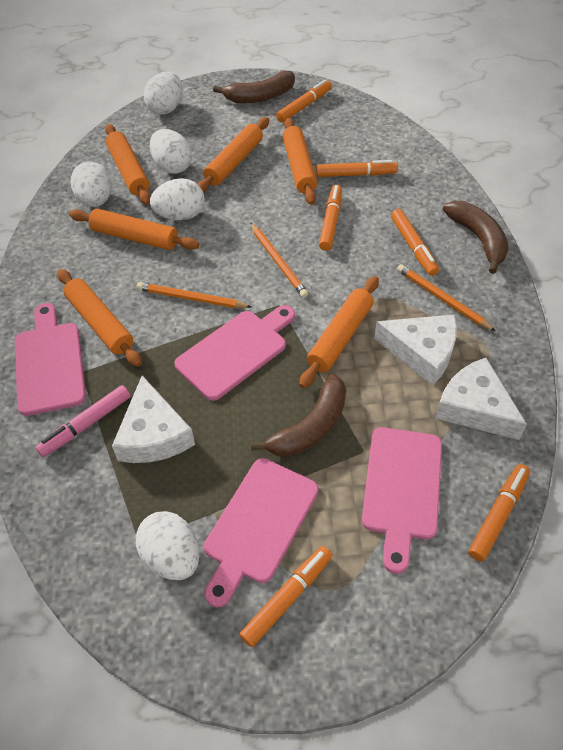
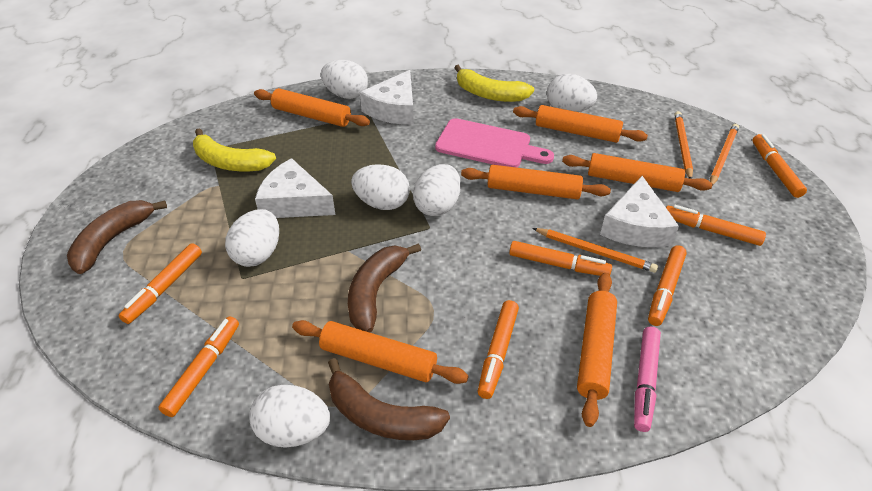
orange marker: [239,546,332,647] [276,79,332,123] [316,160,398,177] [319,185,342,251] [391,209,439,276] [469,464,530,562] = 6 -> [119,243,202,324] [158,316,239,417] [478,300,519,399] [509,241,612,276] [648,245,687,326] [666,205,766,246] [752,134,807,198] = 7
pink cutting board: [15,303,86,416] [174,305,295,401] [204,458,318,607] [362,427,442,574] = 4 -> [435,118,554,168] = 1
white egg: [71,161,112,207] [136,511,199,580] [144,72,183,115] [150,129,192,174] [150,178,205,220] = 5 -> [225,209,279,267] [249,385,330,448] [321,60,368,99] [351,164,410,210] [413,164,461,216] [547,74,597,112] = 6
yellow banana: none = 0 -> [193,128,276,171] [454,65,534,102] = 2

